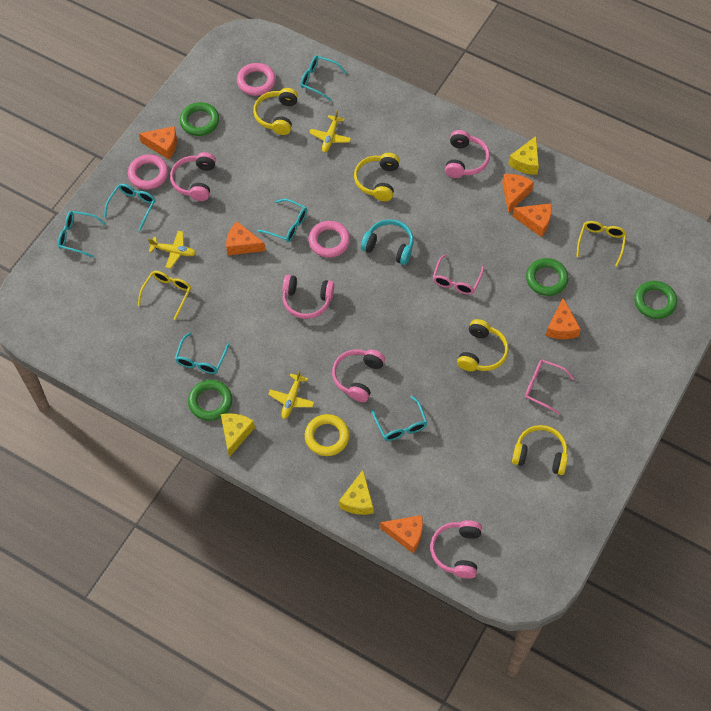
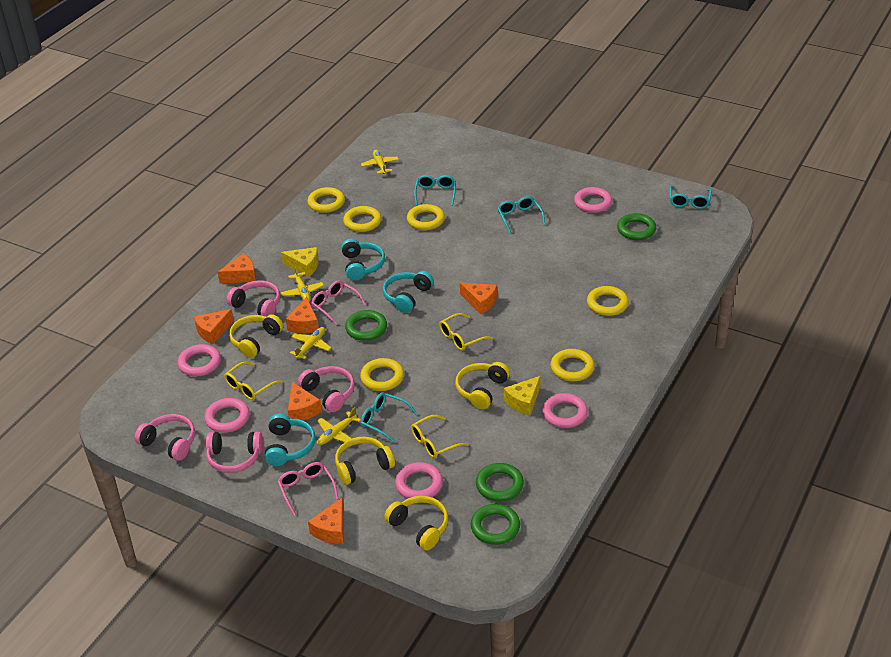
pink headphones: [170,152,216,201] [282,275,334,319] [332,350,385,402] [430,520,482,579] [445,130,490,178] = 5 -> [135,414,195,461] [206,432,263,473] [227,280,280,317] [298,366,355,412] = 4
pink ring: [128,154,168,190] [237,63,276,96] [308,221,350,258] = 3 -> [178,344,221,376] [204,398,250,433] [395,462,443,499] [542,393,588,428] [574,187,612,213] = 5
turquoise glasses: [58,211,106,258] [104,184,156,231] [175,333,230,374] [257,199,307,242] [300,56,347,101] [372,396,427,441] = 6 -> [360,392,417,442] [414,175,456,206] [497,196,545,233] [669,186,712,209] = 4
turquoise headphones: [361,219,414,265] = 1 -> [265,413,316,466] [341,239,385,281] [383,271,434,313] = 3
yellow cheese: [221,413,255,457] [339,470,374,515] [508,136,539,175] = 3 -> [281,247,319,277] [504,376,541,415] = 2
yellow glasses: [138,271,191,320] [576,221,627,266] = 2 -> [224,362,282,400] [411,415,469,458] [439,313,493,351] = 3
yellow plane: [148,231,197,269] [268,370,314,419] [309,110,351,152] = 3 -> [281,266,324,302] [290,327,331,359] [317,407,361,445] [361,150,399,174] = 4
yellow ring: [305,414,350,456] = 1 -> [307,187,345,213] [343,206,381,232] [360,358,404,391] [407,204,445,230] [551,349,595,382] [587,286,629,316] = 6

